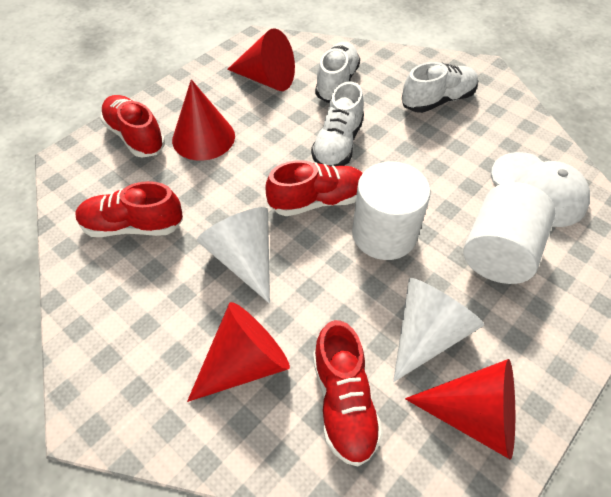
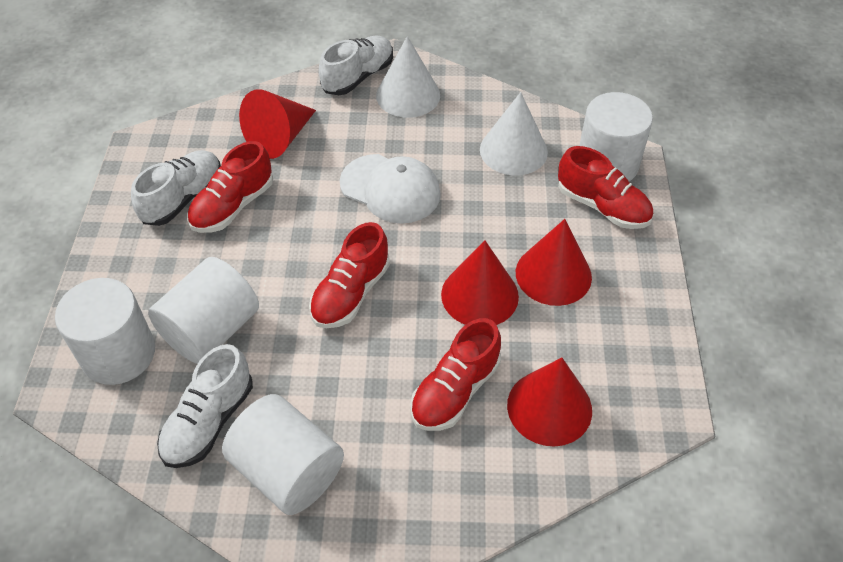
white cylinder: [352,161,431,260] [463,182,555,284] = 2 -> [55,278,155,385] [148,257,259,364] [222,394,344,515] [579,92,653,181] = 4

